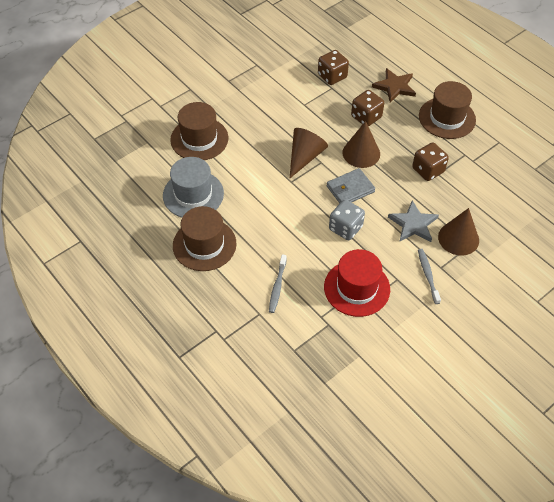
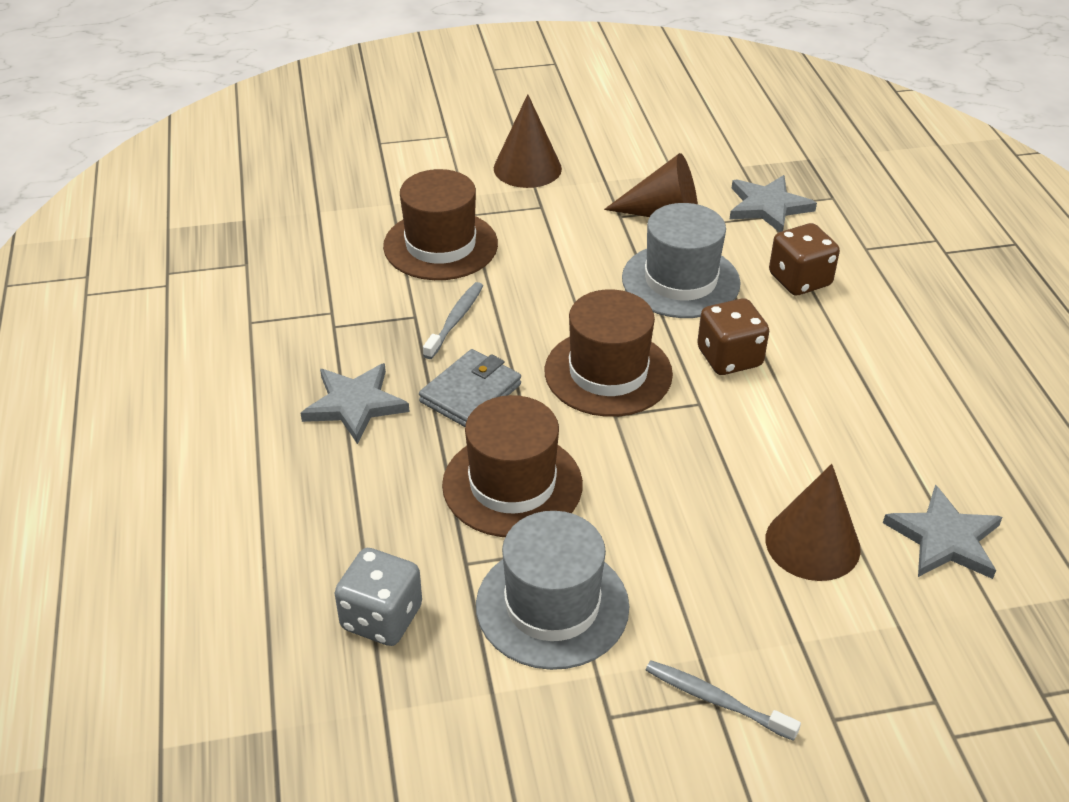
brown dice: [318,50,349,85] [351,90,384,126] [412,142,449,181] = 3 -> [697,298,769,375] [769,223,840,295] = 2
brown star: [372,68,416,103] = 1 -> none = 0
grey hat: [163,157,224,217] = 1 -> [476,511,629,670] [622,203,741,318] = 2
grey star: [388,200,439,242] = 1 -> [301,363,410,444] [729,175,817,232] [883,485,1003,579] = 3
red hat: [324,249,390,317] = 1 -> none = 0

